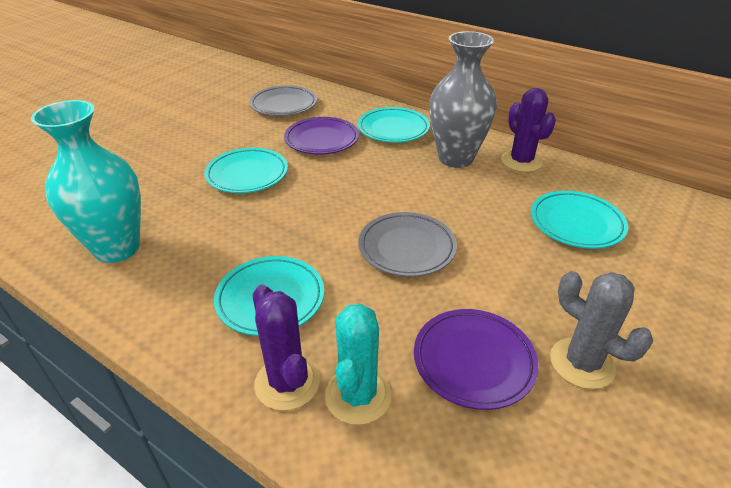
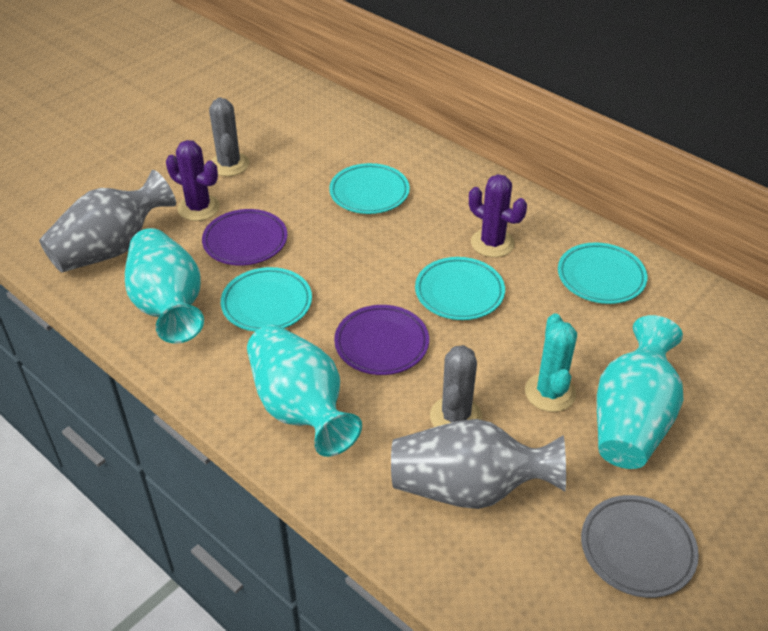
grey cactus: [550,271,653,389] = 1 -> [209,97,249,176] [430,345,482,427] = 2
grey plate: [249,85,317,116] [358,212,457,277] = 2 -> [581,495,699,598] = 1
grey vase: [430,31,497,168] = 1 -> [39,170,176,272] [391,419,566,509] = 2
turquoise vase: [31,100,141,263] = 1 -> [125,228,204,344] [247,325,362,457] [597,315,683,469] = 3

